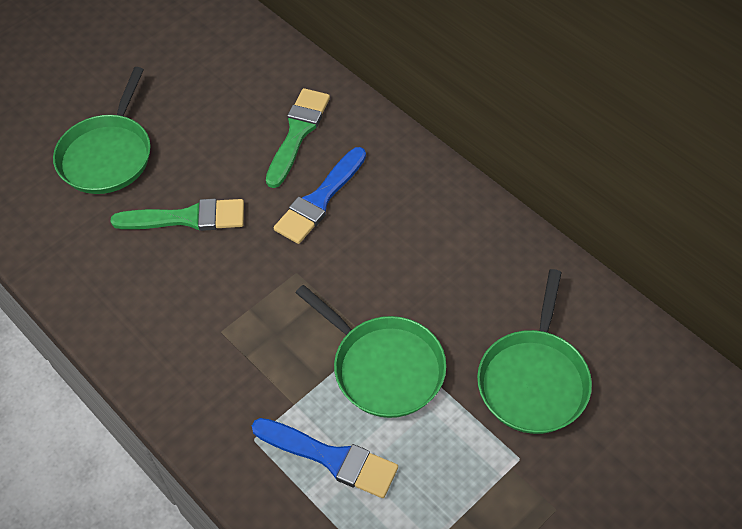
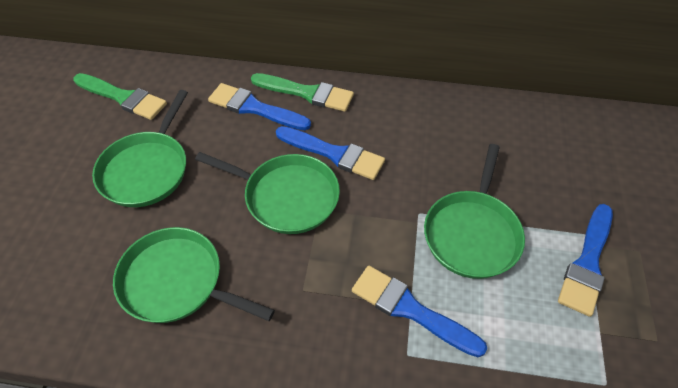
blue brush: [252,418,398,498] [274,147,366,244] = 2 -> [208,83,311,130] [276,126,385,180] [352,266,487,357] [558,204,613,317] = 4
green pan: [53,67,151,194] [296,285,446,418] [477,269,592,434] = 3 -> [92,90,188,207] [113,227,275,323] [195,152,340,234] [424,144,525,279] = 4

